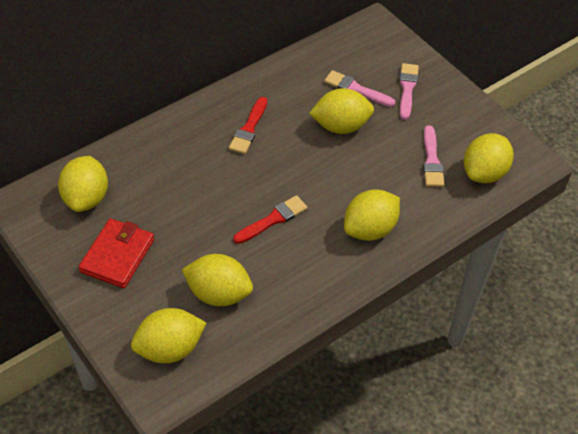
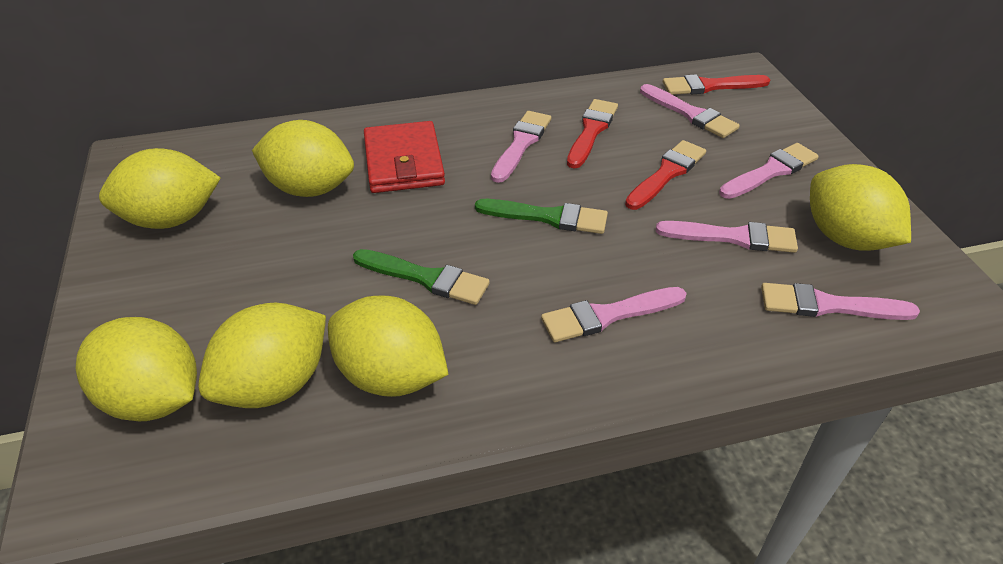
green brush: none = 0 -> [353,249,490,305] [475,199,608,234] = 2
pink brush: [324,70,396,107] [399,63,419,120] [423,125,444,187] = 3 -> [491,111,551,183] [541,287,687,342] [640,84,740,138] [656,221,798,253] [719,143,819,199] [761,283,920,320] = 6
red brush: [229,97,267,154] [233,195,308,244] = 2 -> [567,99,618,169] [625,140,706,210] [663,74,770,95] = 3

